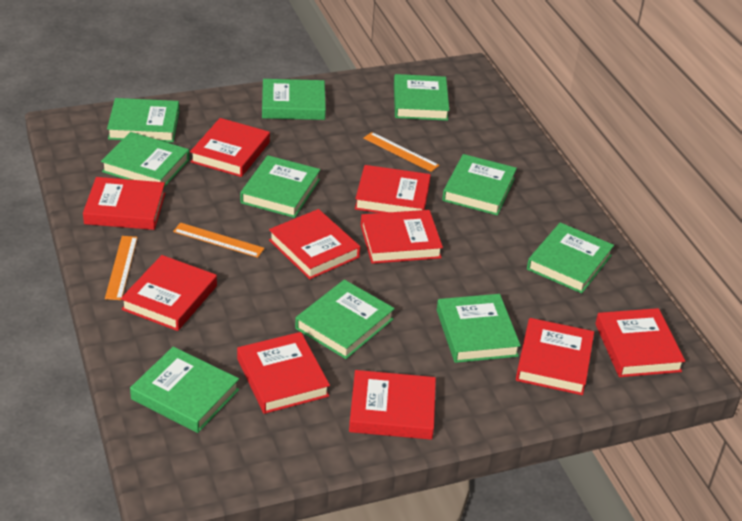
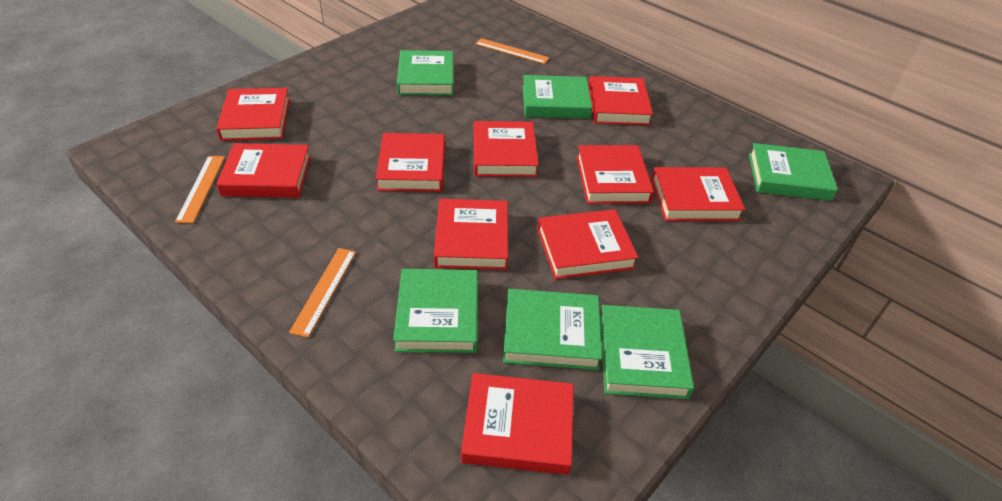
green book: [101,132,189,187] [107,98,179,142] [130,347,239,433] [240,155,320,218] [262,79,326,120] [295,280,395,359] [394,74,449,121] [437,294,521,363] [442,154,517,215] [527,223,614,293] = 10 -> [393,269,478,353] [397,50,453,95] [503,289,602,370] [523,75,592,119] [600,305,694,399] [749,143,838,201] = 6

